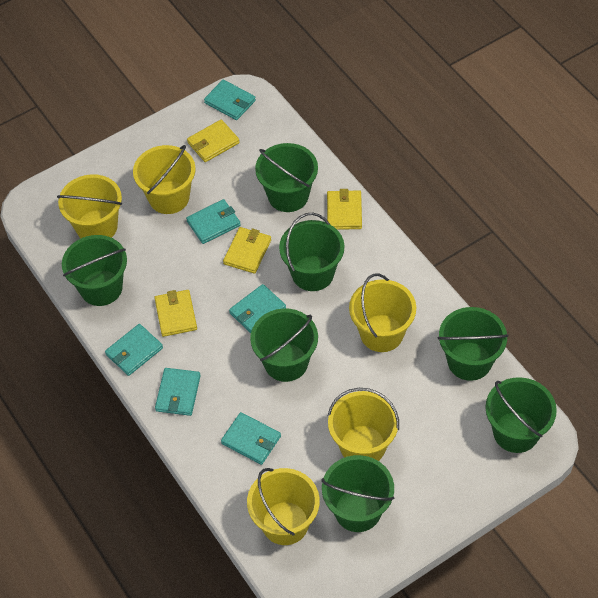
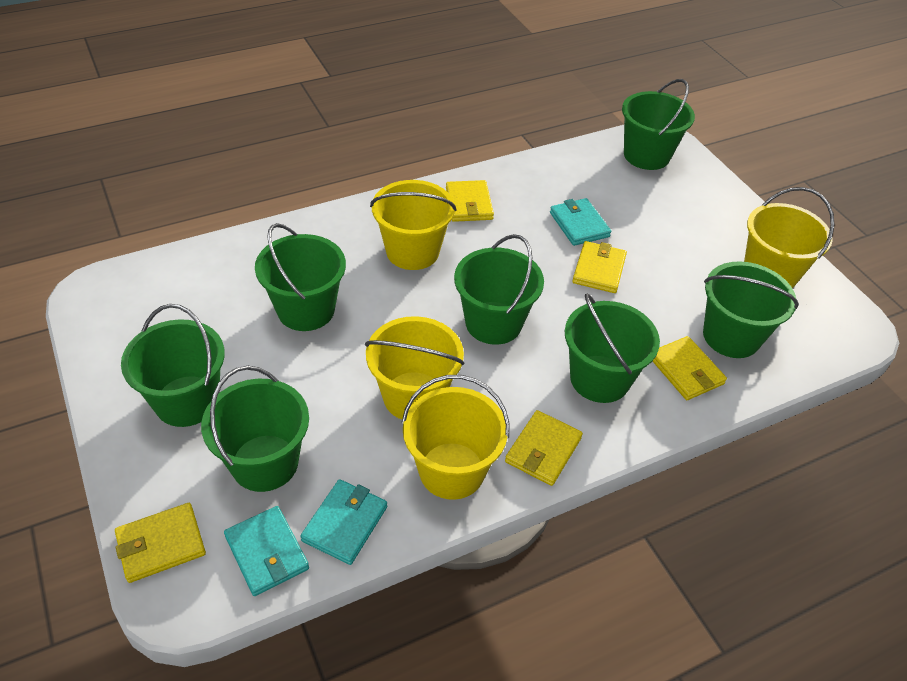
turquoise wallet: [105,324,163,376] [155,368,201,416] [186,199,241,244] [204,79,256,120] [221,412,281,465] [229,284,286,333] = 6 -> [224,506,309,596] [300,479,387,565] [550,198,611,246] = 3
yellow bucket: [57,174,122,238] [133,145,196,214] [247,468,320,545] [328,388,399,461] [349,273,416,352] = 5 -> [365,316,465,420] [370,180,456,270] [402,375,510,500] [744,187,834,288] = 4
yellow wallet: [154,290,197,337] [187,119,240,162] [223,227,271,274] [327,189,362,230] = 4 -> [115,503,206,583] [446,180,494,222] [505,410,583,486] [572,241,627,293] [652,336,727,400] = 5

